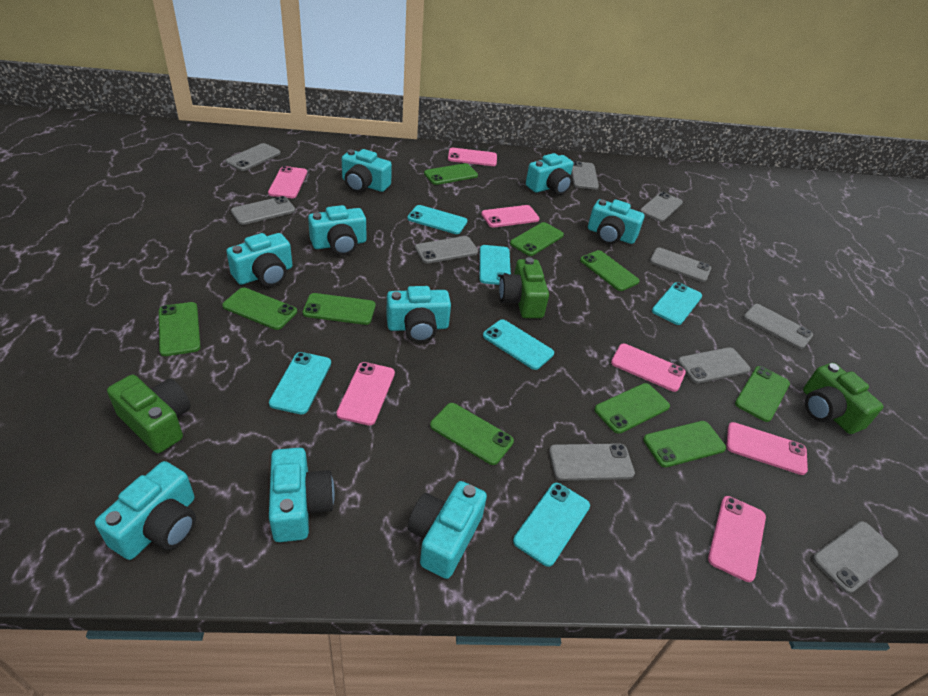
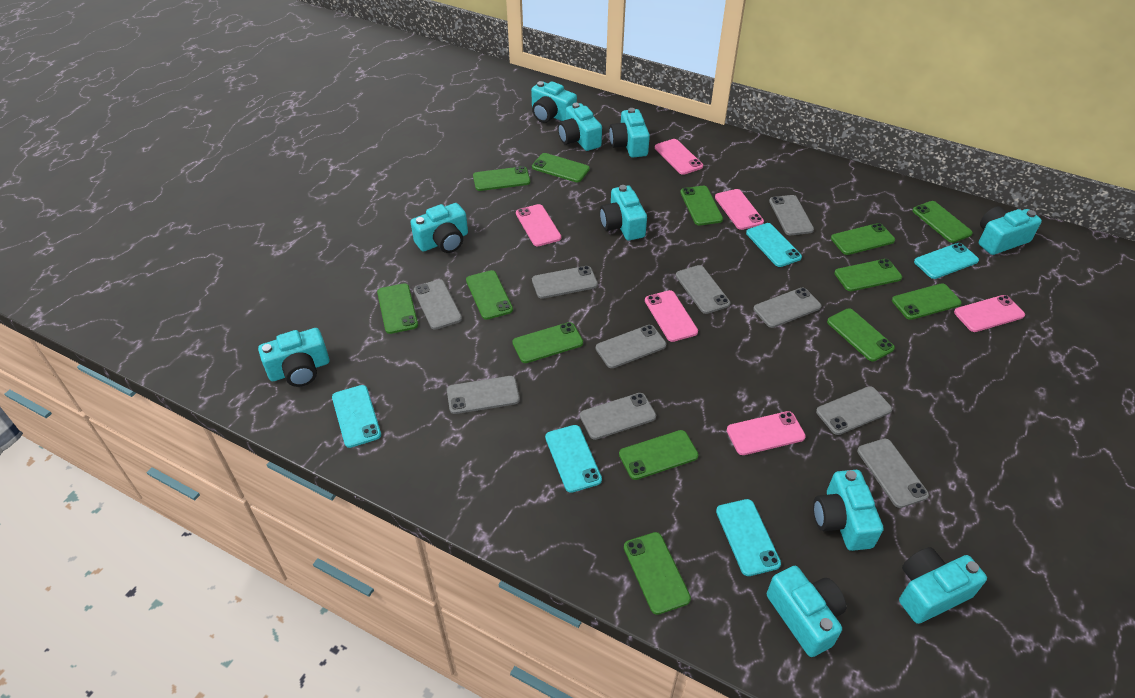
green camera: [107,375,191,453] [499,257,549,318] [803,363,884,434] = 3 -> none = 0
green phone: [159,302,201,356] [222,287,297,330] [303,293,375,325] [424,163,478,185] [430,403,514,465] [510,222,564,256] [580,250,640,291] [594,383,670,434] [643,421,726,467] [735,366,790,422] = 10 -> [377,283,418,334] [466,270,513,320] [473,166,530,191] [512,322,583,363] [532,153,590,182] [619,430,699,480] [624,532,691,615] [680,186,723,225] [827,309,895,361] [831,223,895,255] [834,259,902,291] [892,284,962,320] [912,201,973,243] = 13
pink phone: [268,166,307,198] [336,362,395,425] [448,148,497,166] [481,205,540,228] [611,344,686,392] [708,496,766,582] [727,422,808,475] = 7 -> [516,204,561,247] [645,290,698,342] [655,139,703,175] [715,189,764,230] [727,411,806,455] [954,295,1025,332] = 6
turquoise camera: [95,461,196,560] [226,233,292,287] [269,448,335,542] [308,205,366,255] [342,149,392,192] [386,286,451,343] [408,481,487,579] [526,153,573,195] [588,199,645,244] = 9 -> [258,328,329,387] [411,203,468,253] [531,81,577,123] [558,103,602,151] [600,185,647,240] [609,108,650,157] [767,566,846,657] [813,470,884,551] [899,547,987,624] [979,206,1042,255] = 10
turquoise phone: [269,352,331,414] [407,205,467,234] [480,245,511,285] [483,319,554,370] [513,483,590,567] [652,282,702,325] = 6 -> [332,385,381,448] [545,425,602,493] [716,499,781,576] [746,223,802,267] [914,243,979,279] = 5

